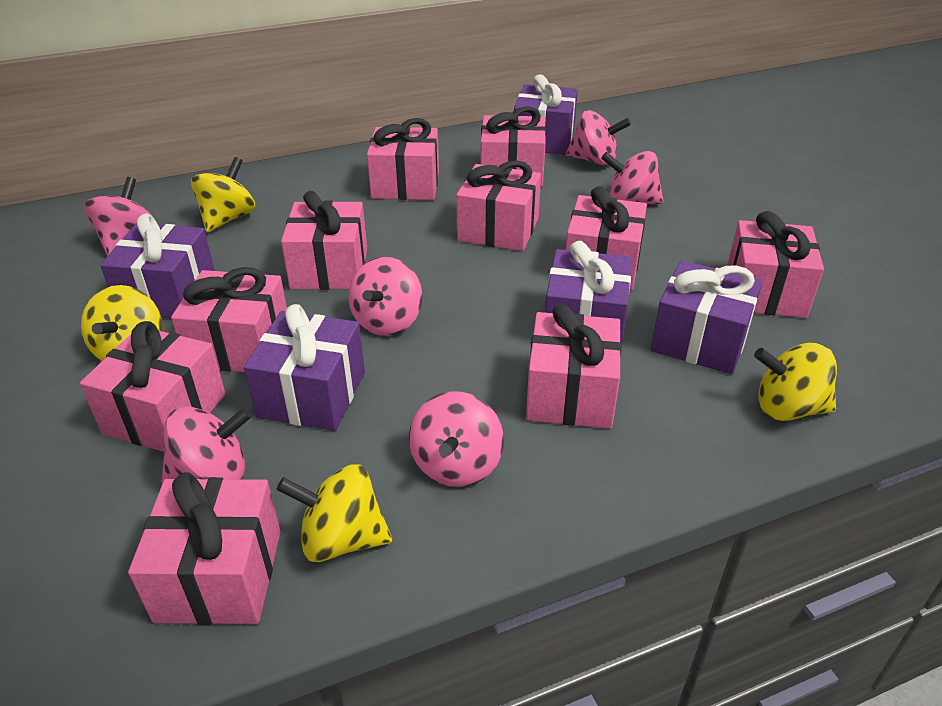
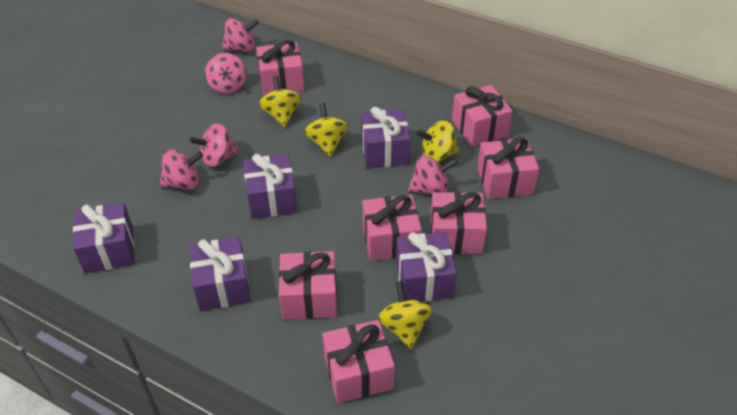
pink gift: [80,321,226,452] [128,472,281,625] [171,267,287,372] [281,191,367,290] [367,118,439,200] [456,160,541,251] [481,106,546,187] [526,304,622,429] [566,186,647,290] [727,211,824,318] = 10 -> [256,40,305,96] [279,251,337,320] [322,320,395,403] [362,194,422,261] [430,192,487,254] [452,85,513,147] [477,137,539,199] = 7
pink spinning top: [84,177,154,256] [161,407,252,484] [348,257,422,336] [409,391,504,487] [566,110,631,166] [601,151,664,204] = 6 -> [160,150,203,189] [189,123,239,167] [205,53,246,94] [222,18,259,52] [408,155,458,194] = 5

